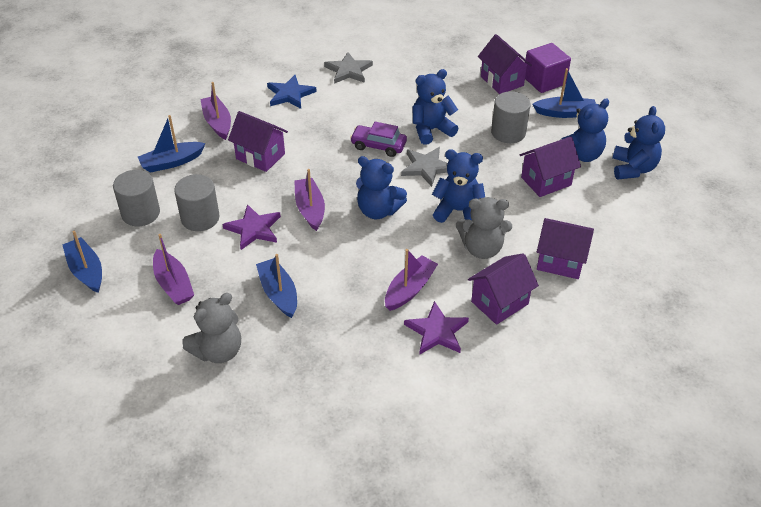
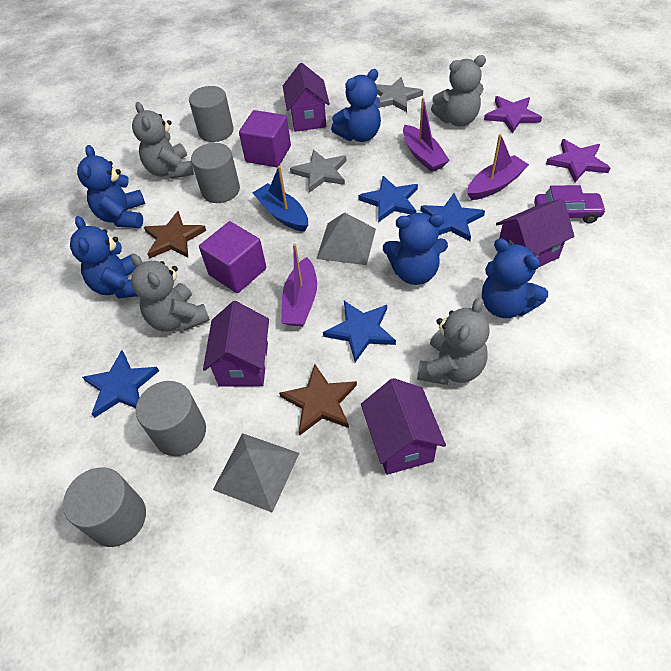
blue boat: [62,230,102,293] [138,115,206,173] [256,254,297,318] [532,68,596,118] = 4 -> [252,166,308,232] = 1
blue star: [267,75,317,109] = 1 -> [82,350,159,418] [323,301,396,362] [358,176,418,222] [420,194,485,241] = 4
brown star: none = 0 -> [144,211,206,259] [279,364,357,435] = 2
grey cylinder: [113,170,160,226] [174,174,220,231] [491,91,531,143] = 3 -> [63,467,146,547] [136,381,206,456] [189,86,233,142] [191,143,240,203] = 4
grey pyramid: none = 0 -> [213,433,299,512] [316,212,376,265] = 2
grey teddy bear: [182,293,241,363] [456,197,512,259] = 2 -> [131,254,210,332] [132,102,194,179] [417,297,490,385] [431,55,486,127] = 4
purple boat: [153,234,194,305] [200,82,231,140] [294,169,325,231] [385,249,438,311] = 4 -> [281,244,317,326] [403,97,450,172] [467,134,529,200] = 3
purple cube: [525,43,571,93] = 1 -> [199,221,266,293] [239,110,291,167] = 2
purple house: [228,111,288,172] [468,253,539,325] [478,34,532,94] [520,136,581,197] [537,218,594,279] = 5 -> [203,301,269,387] [283,63,330,132] [361,378,446,475] [496,199,575,267] = 4

